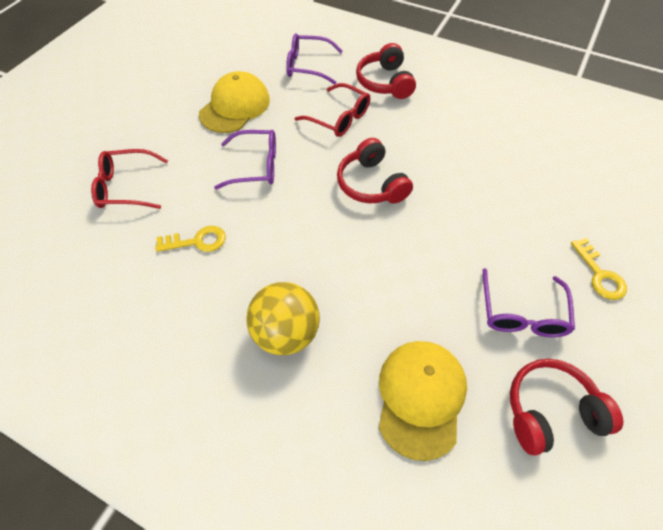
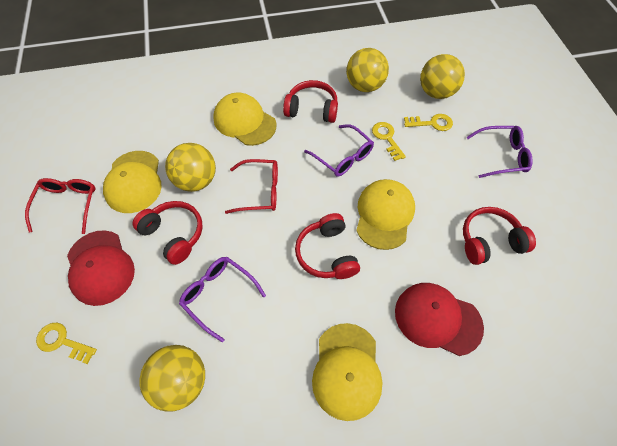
red cap: none = 0 -> [67,230,135,306] [395,283,484,356] = 2
red headphones: [337,138,413,204] [356,43,416,99] [510,359,623,456] = 3 -> [132,201,203,265] [283,80,338,123] [295,213,360,279] [463,207,536,265] = 4
yellow ball: [246,282,320,355] = 1 -> [140,345,205,412] [165,143,216,192] [346,48,389,92] [420,54,465,99] = 4
yellow cap: [199,71,270,133] [379,341,467,461] = 2 -> [103,151,162,213] [213,92,277,146] [312,323,382,421] [356,179,415,250] = 4
yellow key: [155,226,226,252] [571,238,627,300] = 2 -> [36,323,97,364] [372,122,406,161] [404,114,453,131] = 3

